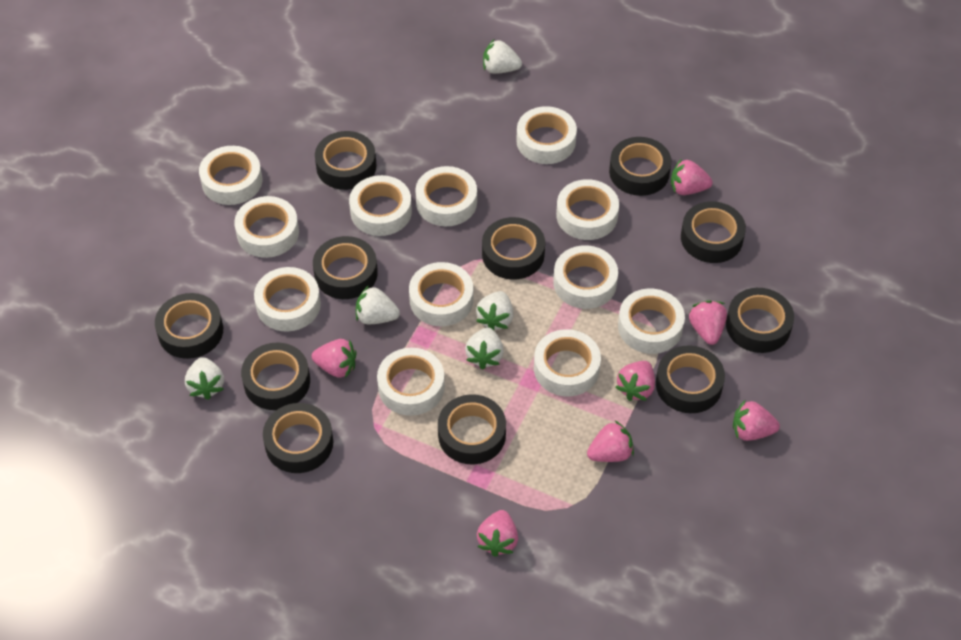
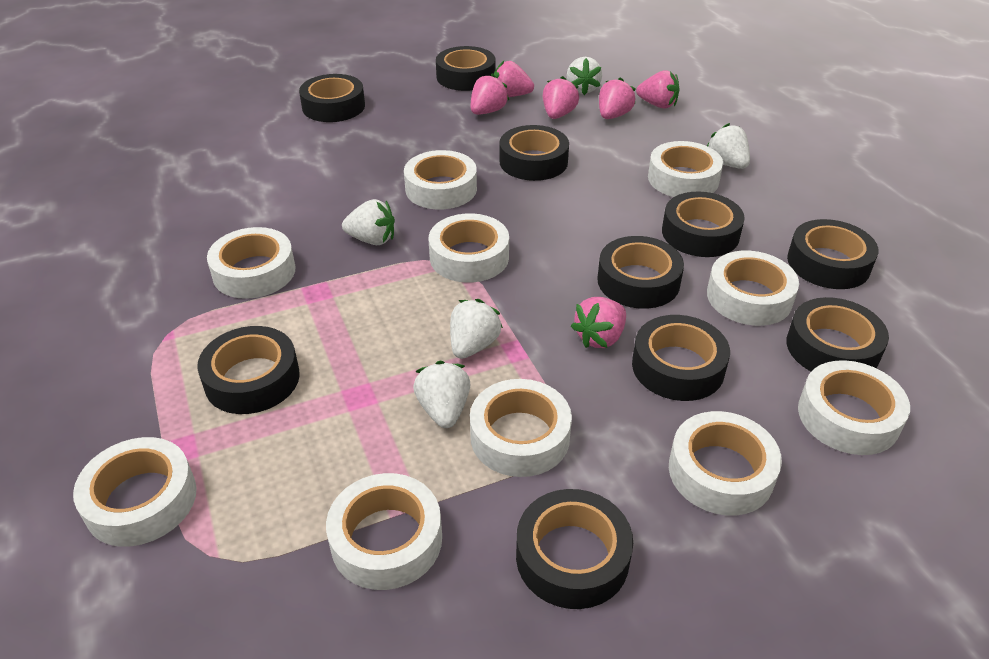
black tape: [155,293,223,359] [241,342,310,410] [263,403,333,473] [313,236,378,299] [315,131,377,190] [438,394,506,464] [482,217,545,280] [609,137,671,196] [656,345,725,413] [681,201,746,263] [726,288,794,353] = 11 -> [197,326,300,414] [299,74,365,122] [436,46,495,91] [499,125,569,181] [516,489,633,609] [597,236,684,309] [632,315,730,401] [662,192,745,257] [786,297,889,372] [787,219,879,289] = 10
pink strawberry: [312,339,356,378] [477,510,518,557] [587,420,634,462] [616,361,655,401] [671,158,713,195] [689,300,727,345] [733,400,780,441] = 7 -> [471,74,509,115] [494,61,534,97] [543,76,579,119] [571,297,626,348] [599,77,636,119] [636,70,680,108] = 6
white tape: [199,146,262,205] [234,196,299,258] [254,267,321,332] [349,175,412,236] [377,348,445,416] [409,262,474,326] [415,166,477,226] [516,106,577,164] [534,329,601,396] [553,245,618,309] [556,179,619,240] [618,289,685,354] = 12 -> [73,437,197,547] [207,227,296,299] [326,473,442,590] [404,150,477,210] [429,213,509,283] [470,379,572,477] [648,141,723,197] [669,411,782,515] [707,251,799,326] [798,360,910,455] = 10

